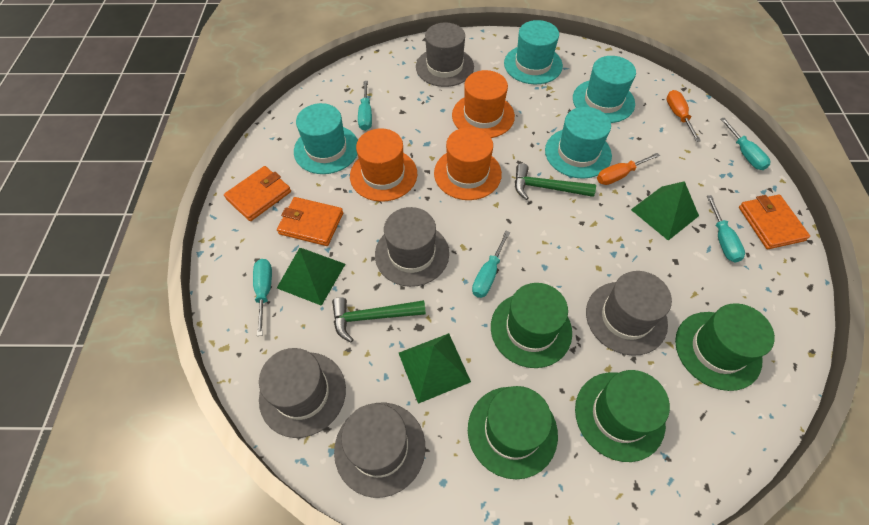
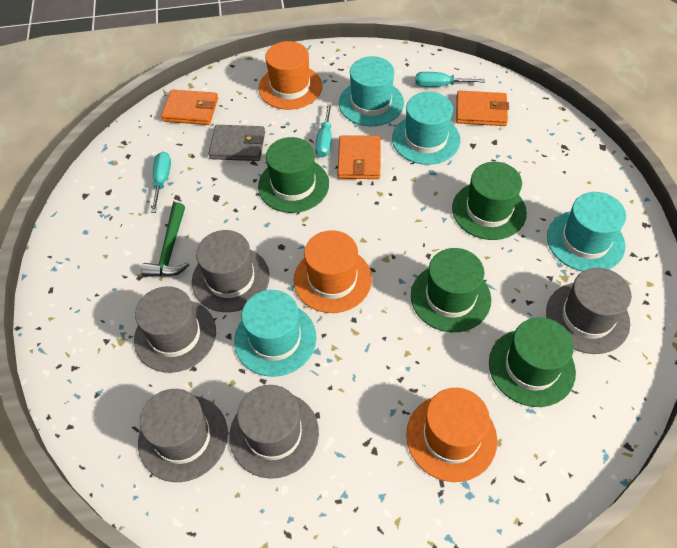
green hammer: [332,297,426,342] [515,163,596,200] = 2 -> [141,202,189,277] = 1
green pyramid: [277,248,345,306] [399,333,471,404] [631,181,699,241] = 3 -> none = 0
grey wallet: none = 0 -> [208,125,265,161] = 1
orange screwdriver: [597,153,660,185] [667,90,701,142] = 2 -> none = 0
turquoise screwdriver: [253,259,272,336] [358,81,372,131] [472,231,510,298] [707,195,745,263] [720,118,770,170] = 5 -> [151,152,171,213] [315,102,332,158] [415,72,485,87] = 3

